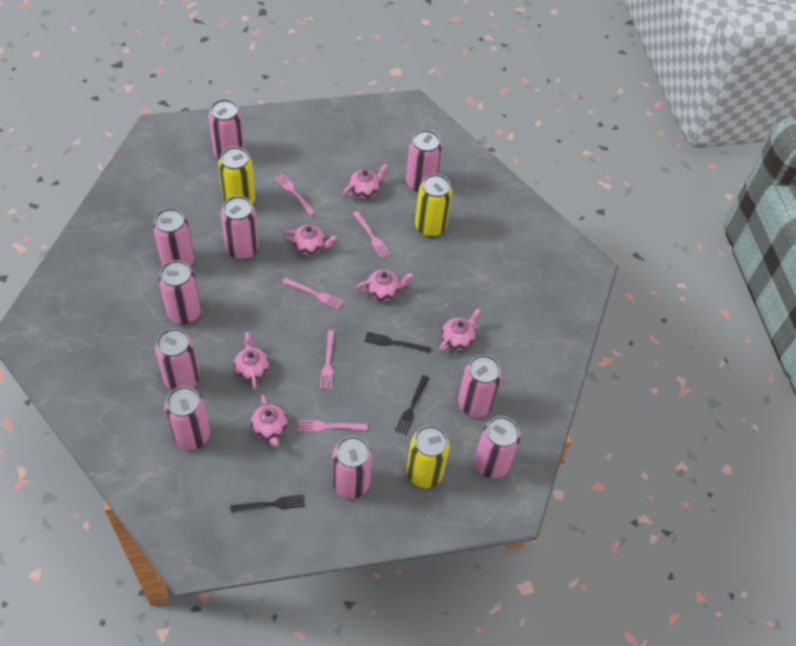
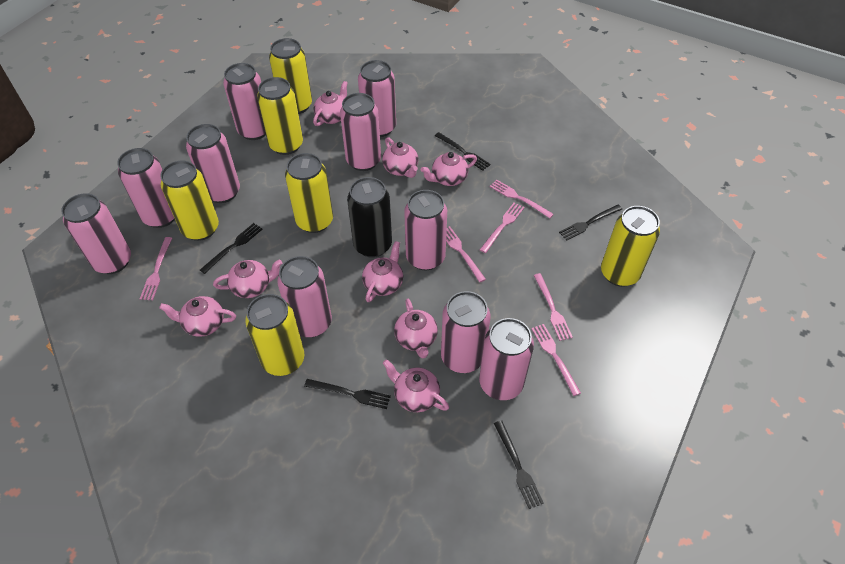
black can: none = 0 -> [347,177,392,258] = 1
black fork: [230,495,305,512] [365,332,431,353] [395,375,429,435] = 3 -> [200,223,263,274] [304,379,391,409] [435,132,491,171] [494,420,544,509] [559,205,622,241] = 5
pink fork: [275,173,315,216] [282,278,343,309] [297,420,368,432] [320,330,335,390] [352,211,391,258] = 5 -> [140,237,172,300] [446,226,486,283] [480,202,525,253] [490,179,554,218] [531,324,581,396] [534,273,573,341] = 6
pink teapot: [234,332,270,390] [251,394,288,447] [282,225,338,255] [343,163,388,199] [356,270,413,301] [439,309,481,352] = 6 -> [159,296,236,337] [213,260,282,298] [313,81,348,126] [362,241,403,302] [382,137,418,178] [383,359,449,412] [394,299,438,358] [421,152,477,186] = 8
yellow can: [218,147,255,204] [407,425,450,488] [415,174,452,237] = 3 -> [160,160,219,241] [245,294,304,376] [257,77,303,155] [269,38,312,114] [285,153,333,233] [601,206,660,287] = 6

